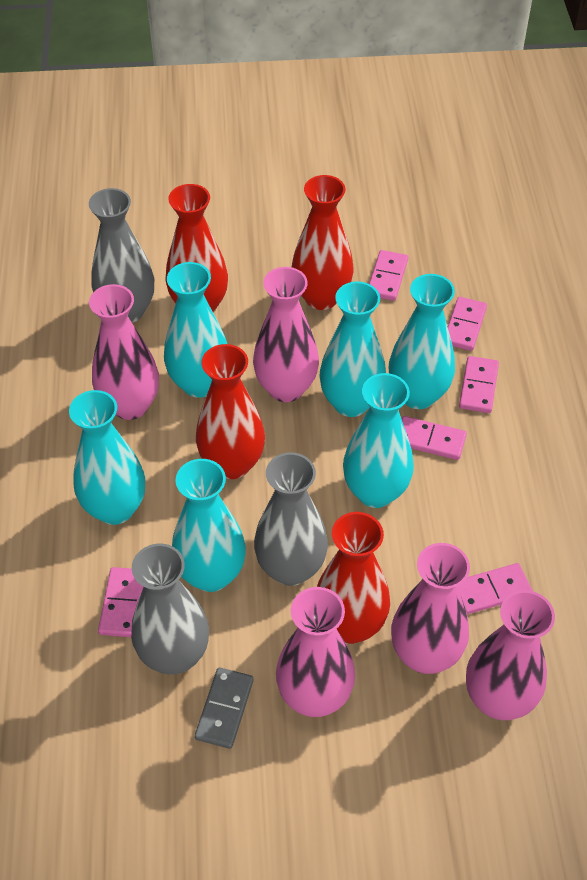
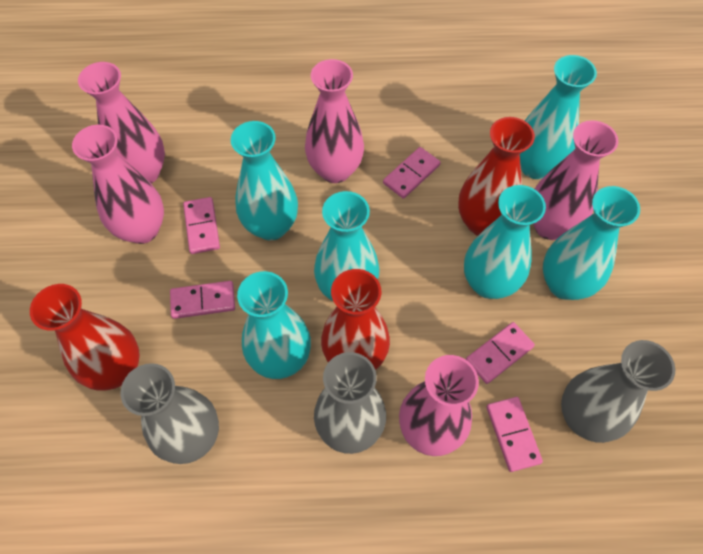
grey domino: [195,667,254,749] = 1 -> none = 0
pink domino: [98,567,143,637] [369,250,408,301] [402,416,467,460] [448,297,487,351] [458,563,533,614] [459,356,499,413] = 6 -> [170,281,235,319] [183,197,220,254] [383,147,441,199] [466,322,535,384] [486,397,543,472] = 5
red vase: [165,184,228,313] [196,344,265,479] [292,175,354,310] [317,512,390,644] = 4 -> [30,284,140,391] [321,269,390,370] [458,117,535,236] = 3

